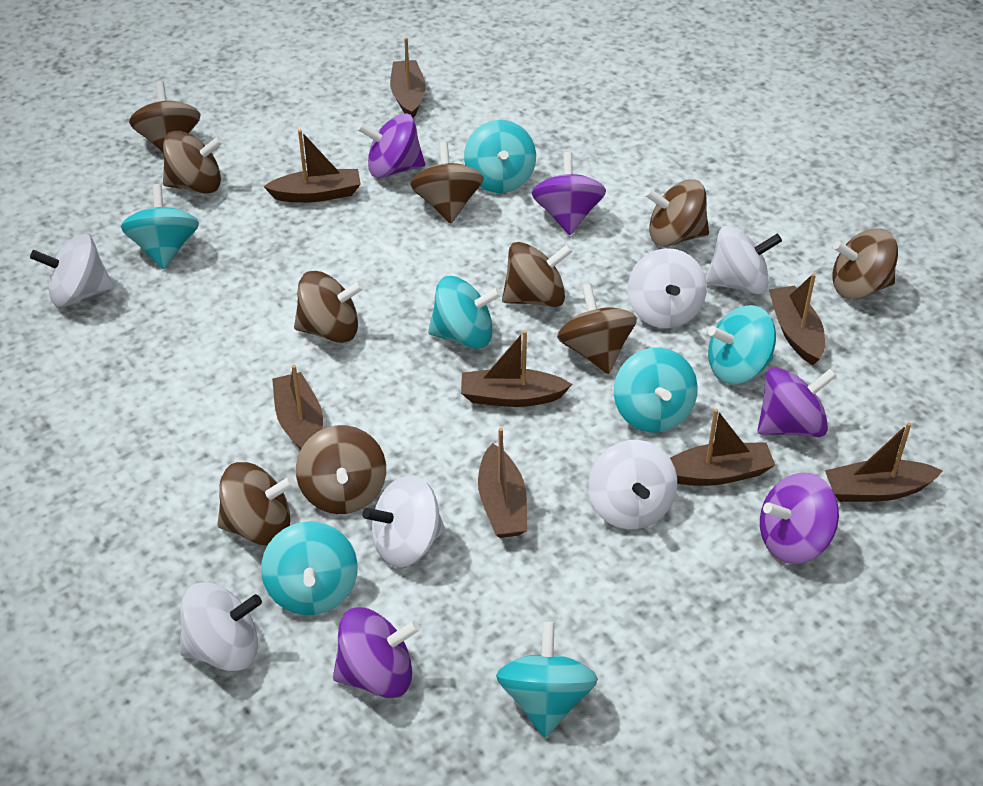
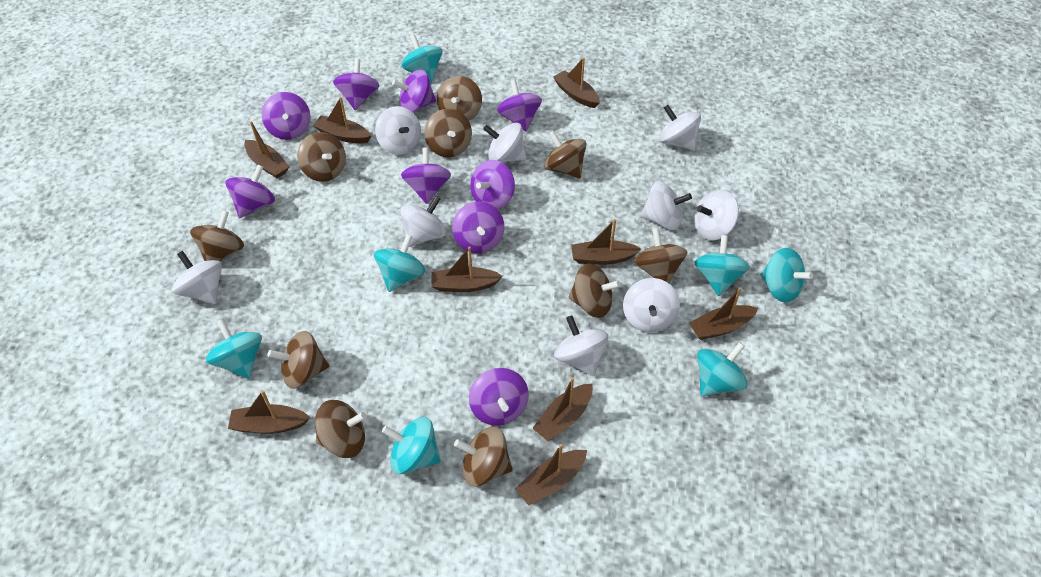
brown boat: [263,130,361,203] [272,365,323,450] [390,38,426,118] [461,330,572,407] [478,428,527,538] [670,409,775,486] [769,273,825,365] [825,422,943,502] = 8 -> [228,390,310,434] [244,121,289,179] [313,97,372,143] [431,247,503,292] [515,444,587,505] [532,377,593,441] [553,57,600,108] [571,219,641,265] [689,287,758,340] = 9
purple spinning top: [333,607,420,698] [357,113,425,178] [532,152,606,235] [757,367,837,437] [760,473,839,564] = 5 -> [225,165,275,218] [262,92,310,140] [333,58,380,110] [392,70,436,113] [401,147,451,204] [452,202,504,254] [469,368,529,426] [470,160,515,210] [497,80,542,132] = 9
white spinning top: [30,234,114,307] [179,582,262,671] [362,475,445,567] [589,440,677,529] [628,248,707,328] [706,226,782,294] = 6 -> [172,251,222,304] [375,106,421,155] [400,196,446,247] [483,123,526,162] [554,315,608,376] [623,278,680,332] [641,182,692,230] [659,105,701,151] [694,190,739,240] = 9

